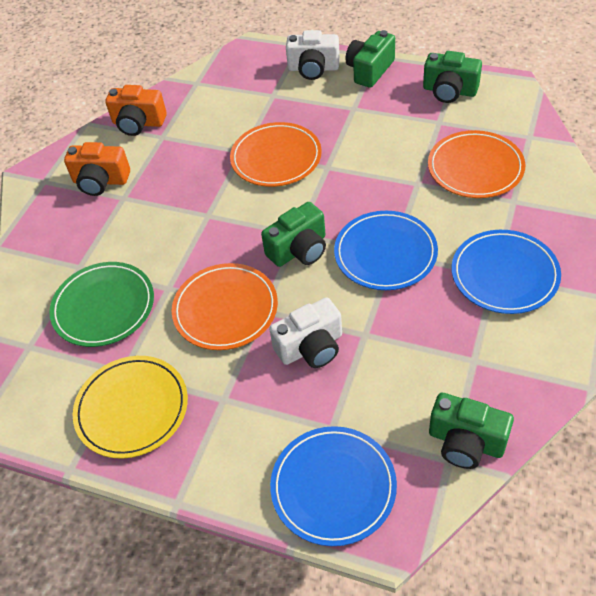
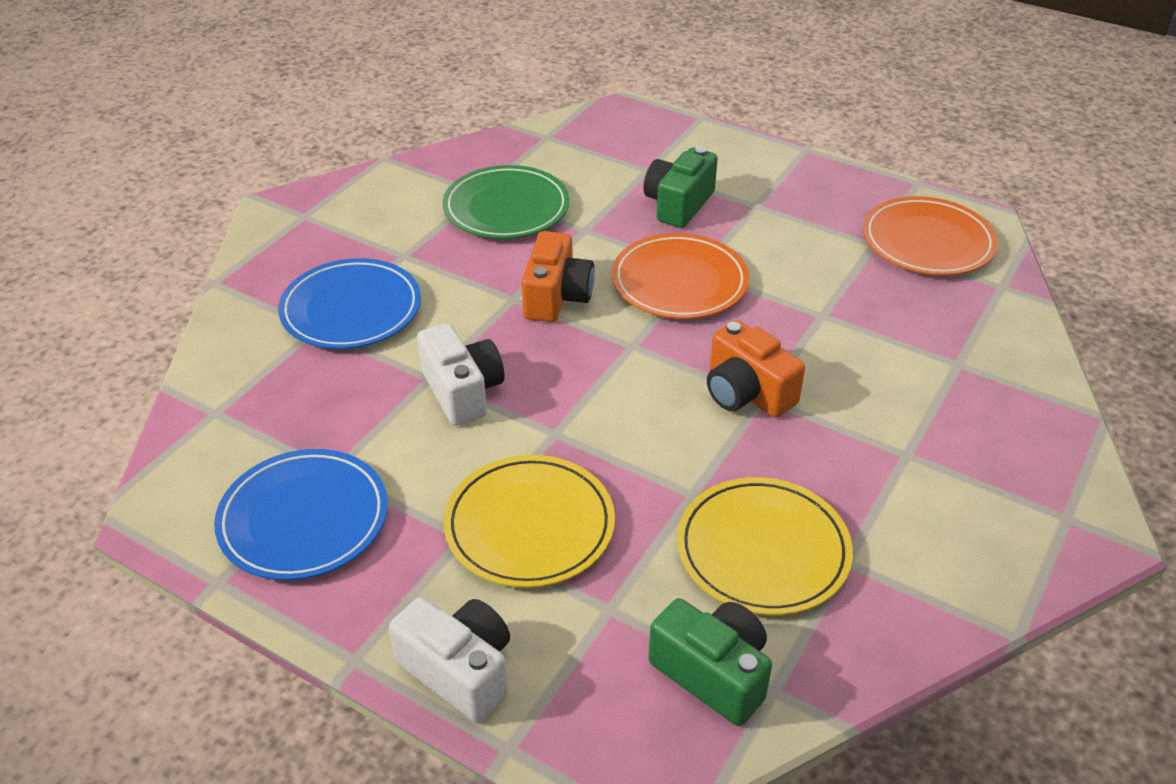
blue plate: [270,426,397,546] [334,211,438,290] [452,230,561,314] = 3 -> [214,449,388,580] [278,258,421,349] = 2
green camera: [261,202,326,267] [346,30,395,88] [423,51,482,103] [429,393,514,469] = 4 -> [644,146,718,228] [648,598,772,726] = 2
orange plate: [172,263,278,350] [230,122,322,187] [428,130,525,198] = 3 -> [612,233,749,319] [863,196,998,275] = 2
yellow plate: [73,356,188,459] = 1 -> [444,455,615,588] [677,477,853,615] = 2

